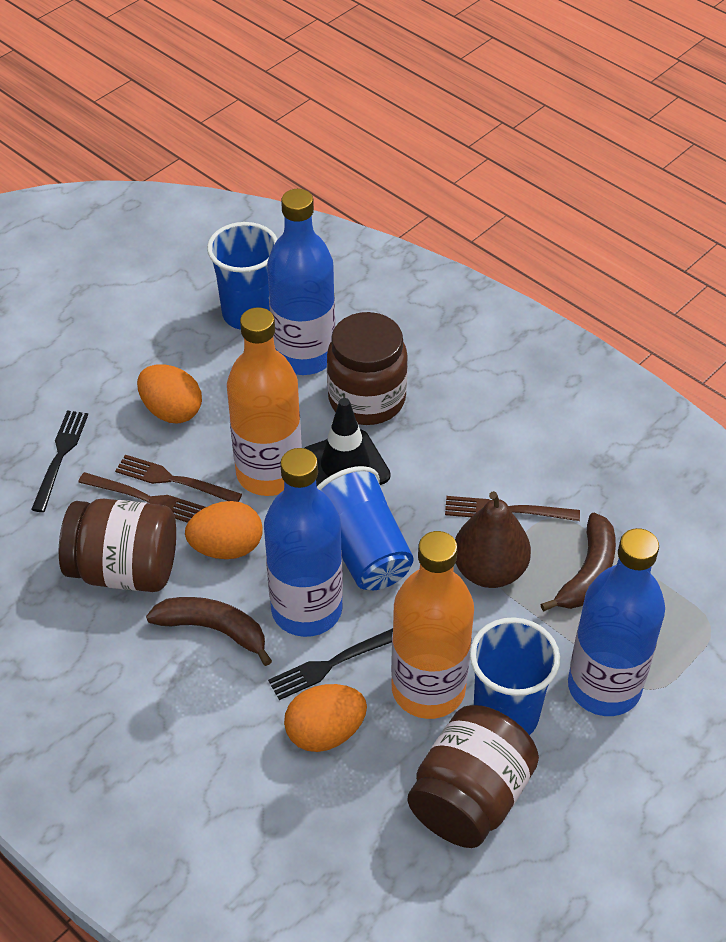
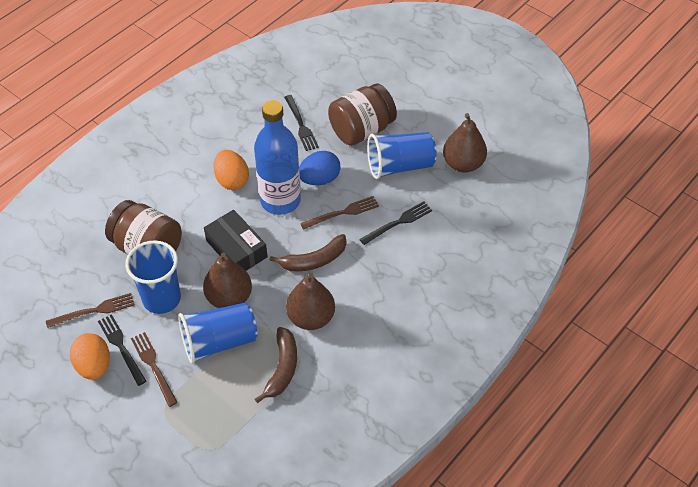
black box: none = 0 -> [204,210,268,271] = 1
black fork: [31,410,88,512] [268,628,393,700] = 2 -> [98,314,146,386] [284,95,319,151] [359,201,432,245] = 3
black traffic cone: [305,398,391,486] = 1 -> none = 0
blue bottle: [264,448,343,637] [267,189,335,375] [568,528,665,716] = 3 -> [254,100,301,215] = 1
blue egg: none = 0 -> [299,151,341,185] = 1
brown jar: [59,499,176,592] [327,312,408,425] [407,705,539,848] = 3 -> [105,200,182,255] [328,83,397,146] = 2
brown pear: [455,491,531,588] = 1 -> [203,252,252,308] [286,273,335,330] [443,113,487,173] = 3
orange bottle: [227,307,302,496] [391,531,474,719] = 2 -> none = 0
orange egg: [137,365,202,423] [185,501,262,559] [284,684,367,752] = 3 -> [70,333,110,380] [214,150,249,190] = 2

